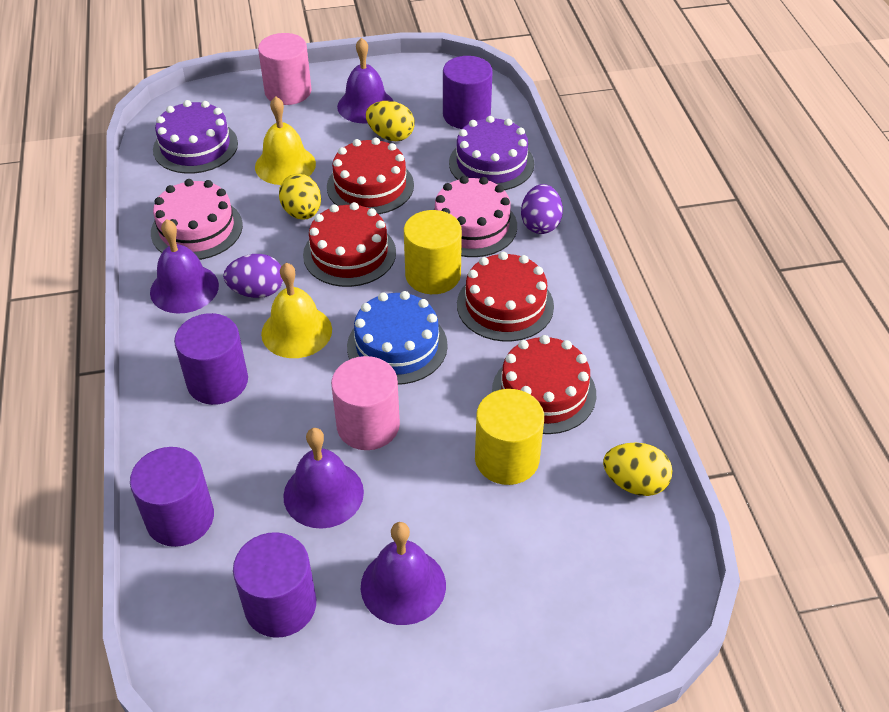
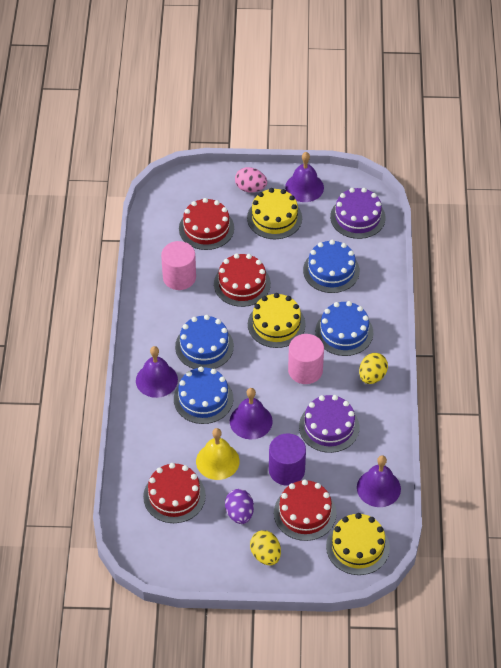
blue cake: [347,291,448,385] = 1 -> [174,367,233,424] [175,315,234,369] [303,240,360,293] [315,301,373,356] = 4
pink cake: [151,179,243,260] [433,176,517,257] = 2 -> none = 0
pink egg: none = 0 -> [235,167,267,192] = 1
purple cylinder: [130,447,214,547] [174,313,248,405] [233,532,316,638] [443,56,493,129] = 4 -> [269,433,306,486] = 1
purple egg: [223,254,283,298] [521,184,563,234] = 2 -> [225,489,254,524] = 1
yellow bell: [255,96,316,185] [261,263,332,358] = 2 -> [196,428,240,480] = 1
yellow cake: none = 0 -> [247,188,302,239] [248,293,306,348] [326,513,390,575] = 3
yellow cylinder: [404,210,462,294] [475,389,544,485] = 2 -> none = 0
yellow egg: [279,174,321,220] [366,101,414,141] [603,442,673,496] = 3 -> [250,530,281,566] [359,353,388,384] = 2

